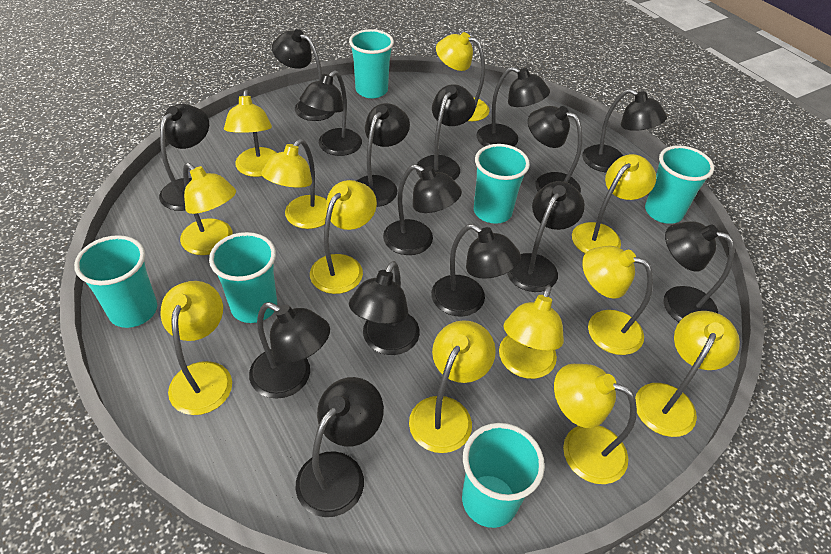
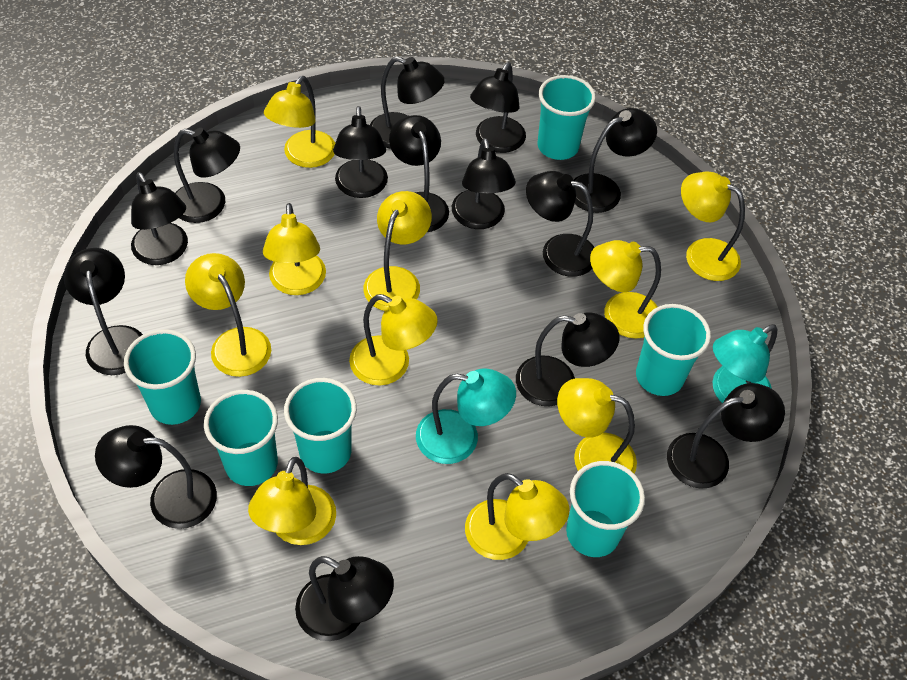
black lamp: [159,104,209,211] [249,302,330,399] [272,29,335,121] [295,377,384,517] [300,70,362,156] [349,261,420,355] [357,103,410,207] [383,164,462,255] [416,84,476,180] [431,224,521,316] [476,67,550,147] [507,181,585,292] [528,106,582,193] [582,89,667,172] [663,221,734,322] = 15 -> [64,248,143,375] [95,425,217,529] [131,172,188,265] [174,128,240,223] [295,556,394,641] [333,106,388,198] [370,56,445,149] [389,115,449,232] [452,138,516,229] [470,62,526,153] [516,312,620,406] [526,171,595,277] [574,108,657,213] [667,383,785,489] = 14
turquoise lamp: none = 0 -> [416,369,516,464] [712,324,777,403] = 2
yellow lamp: [160,281,232,415] [180,163,236,255] [224,90,277,177] [261,139,327,229] [310,180,377,294] [409,320,496,453] [436,32,490,121] [499,285,564,379] [554,364,637,484] [572,154,656,253] [582,246,653,355] [635,311,740,437] = 12 -> [185,253,271,377] [248,457,336,545] [263,203,326,295] [264,76,335,168] [349,294,438,386] [363,191,432,311] [465,473,570,560] [557,378,637,473] [590,240,661,339] [681,171,745,281] = 10

